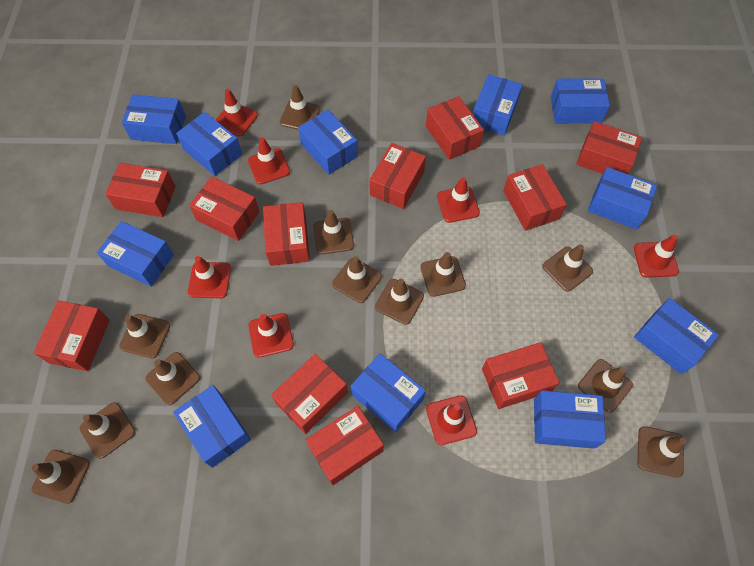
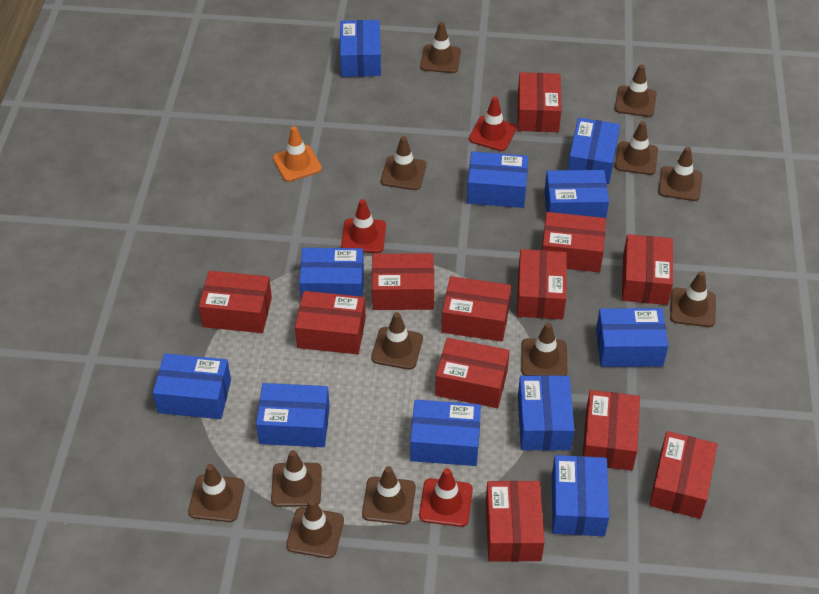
orange traffic cone: none = 0 -> [273,126,322,182] = 1
red box: [34,300,110,371] [105,163,176,217] [189,177,260,241] [263,202,310,266] [271,354,348,434] [306,406,384,486] [369,143,426,209] [426,96,484,160] [482,342,560,409] [503,164,567,231] [576,121,642,174] = 11 -> [199,271,272,333] [295,291,366,354] [372,253,434,310] [435,338,510,408] [442,276,511,342] [486,481,544,562] [517,249,567,319] [518,72,562,132] [542,212,606,272] [583,390,640,471] [622,234,673,305] [649,431,717,519] = 12
red traffic cone: [188,256,231,299] [216,89,258,137] [248,137,290,185] [248,313,294,358] [426,395,477,445] [437,177,480,223] [634,235,679,277] = 7 -> [341,199,386,253] [419,468,473,527] [469,97,517,151] = 3

